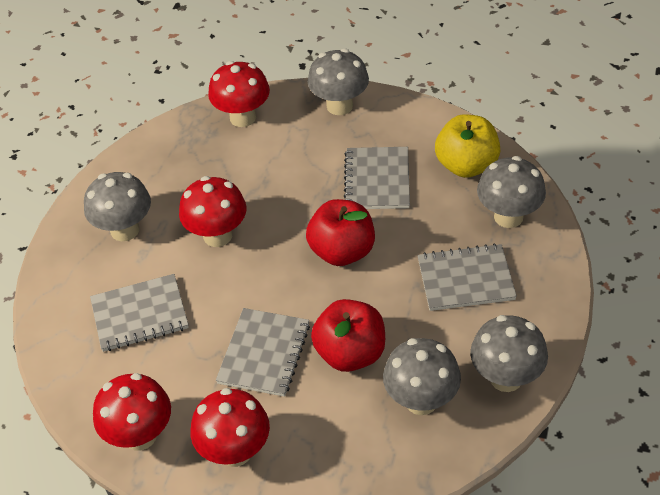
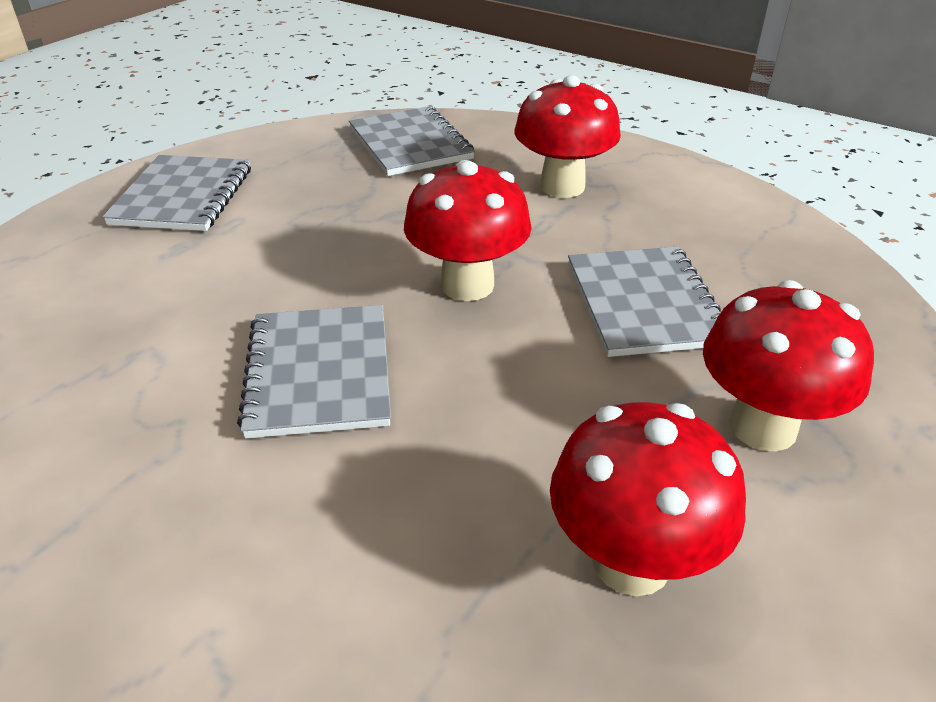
grey mushroom: [84,172,151,241] [308,49,369,115] [383,338,461,415] [470,315,548,392] [477,156,546,228] = 5 -> none = 0
red apple: [306,199,375,266] [311,299,385,372] = 2 -> none = 0
yellow apple: [435,114,500,178] = 1 -> none = 0

